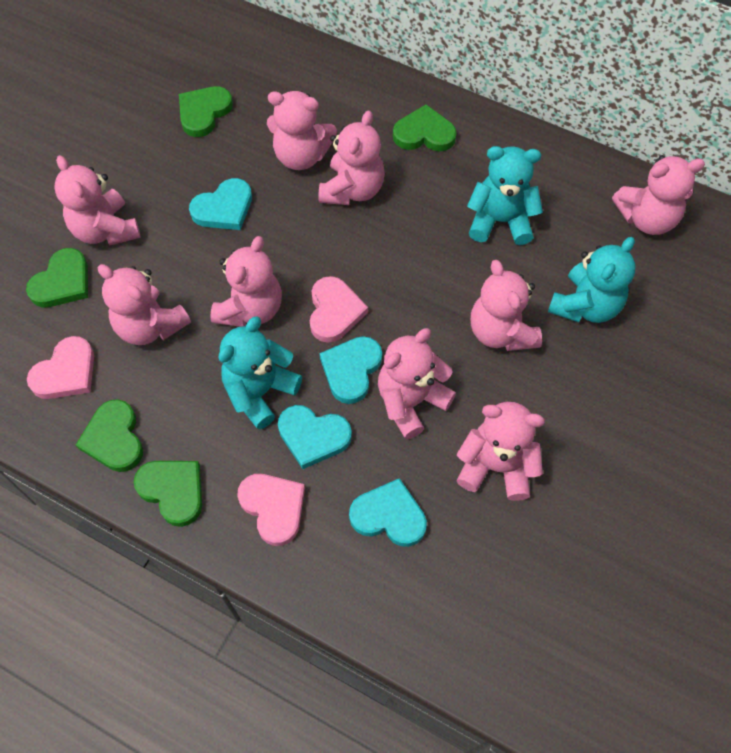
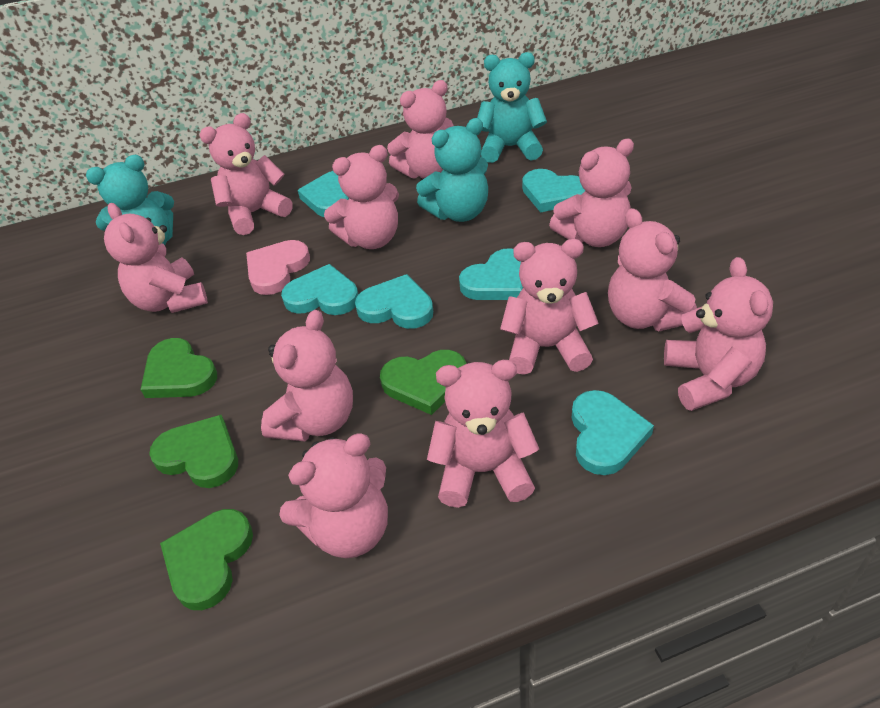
green heart: [26,248,88,307] [76,399,143,472] [134,461,202,527] [179,86,233,137] [393,104,457,151] = 5 -> [140,338,217,398] [149,415,238,488] [160,509,253,610] [380,350,466,415] = 4
pink heart: [27,336,94,399] [237,474,305,546] [310,276,368,343] = 3 -> [246,240,310,295] = 1
pink teddy bear: [54,155,140,245] [98,264,191,345] [210,236,282,327] [267,91,337,170] [318,111,385,205] [378,328,456,439] [456,402,545,501] [471,260,542,351] [612,155,705,235] = 9 -> [104,203,208,313] [200,113,293,235] [261,310,353,441] [279,433,388,558] [324,145,399,249] [387,80,454,179] [427,360,539,508] [500,239,599,375] [549,139,634,247] [608,208,697,331] [664,257,773,411] = 11
turquoise heart: [189,178,252,230] [278,405,352,469] [320,336,382,404] [349,478,427,547] = 4 -> [281,264,359,315] [298,171,349,217] [355,274,433,329] [459,248,523,300] [522,169,585,213] [572,390,654,475] = 6

